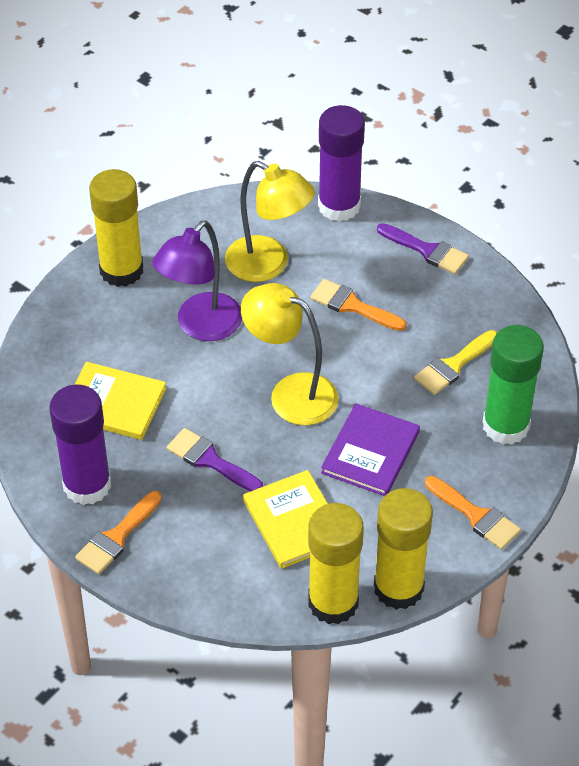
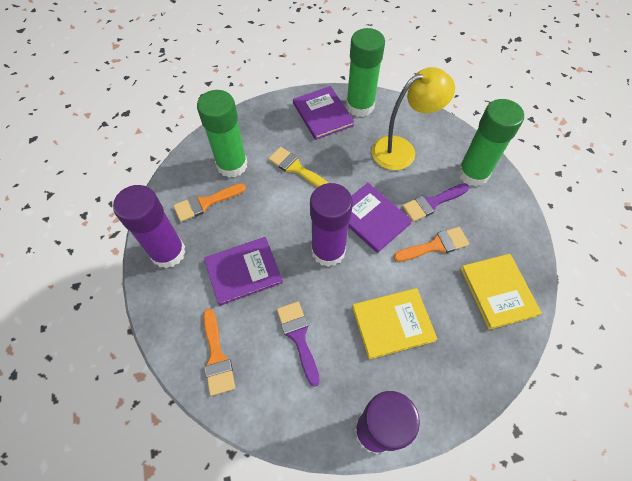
green glue stick: [483,325,544,445] = 1 -> [197,90,247,178] [346,28,385,117] [458,99,524,187] = 3
purple book: [321,403,420,496] = 1 -> [204,237,283,306] [293,86,354,140] [348,183,412,253] = 3
purple glue stick: [49,384,111,505] [318,105,365,222] = 2 -> [113,185,186,269] [310,183,353,267] [355,391,420,454] = 3
purple lamp: [152,220,242,341] = 1 -> none = 0
yellow glue stick: [89,169,143,287] [308,503,364,624] [374,488,433,610] = 3 -> none = 0
yellow lamp: [225,161,315,282] [241,283,339,425] = 2 -> [372,67,455,170] = 1

